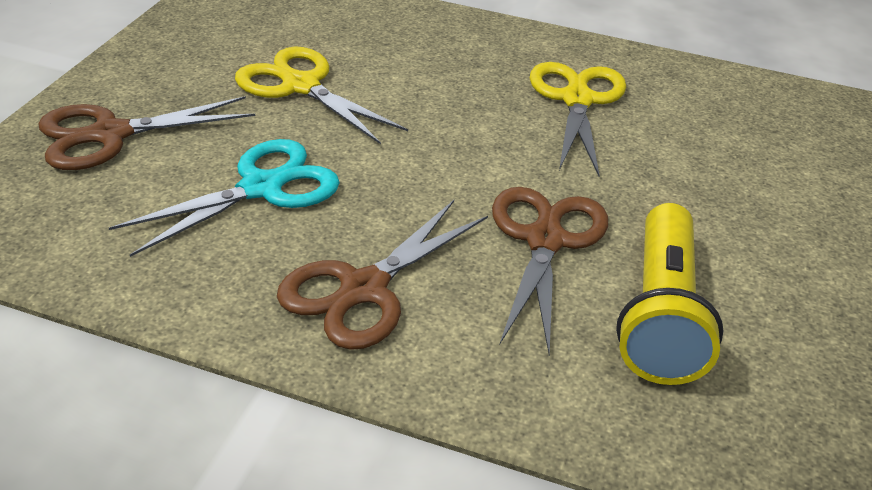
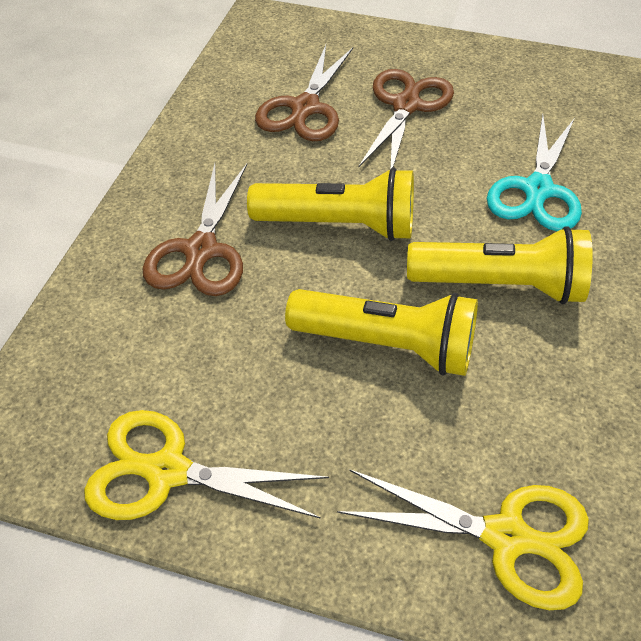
yellow flashlight: [616,203,723,385] = 1 -> [247,167,414,241] [285,289,478,376] [407,226,593,304] = 3

